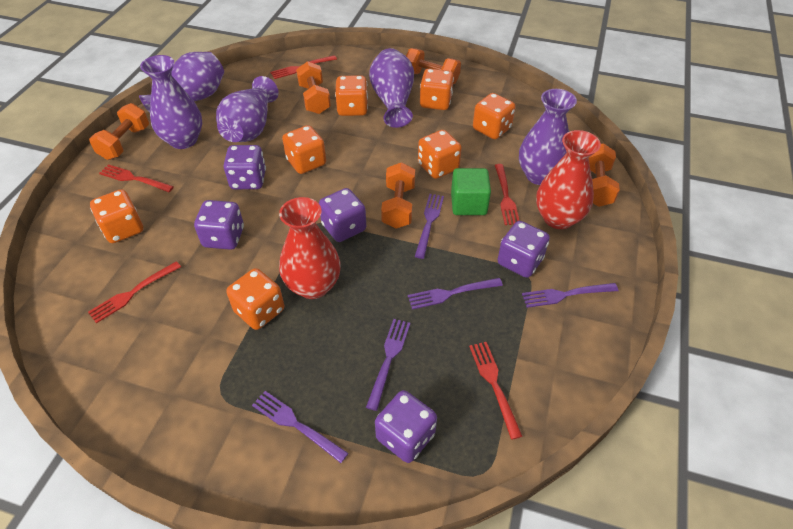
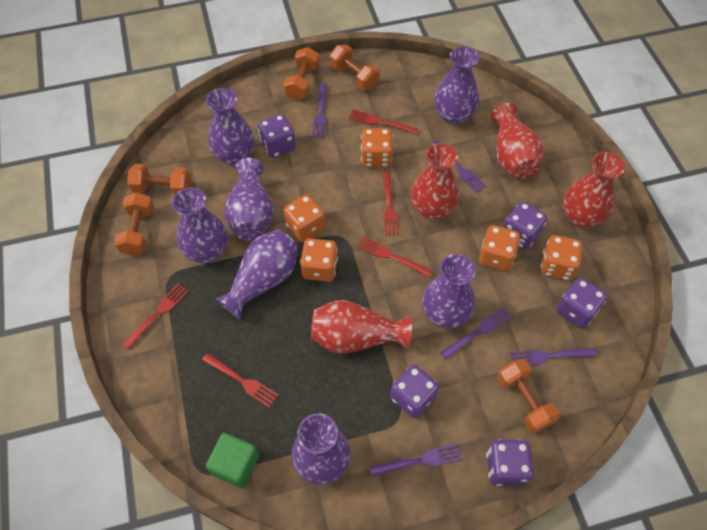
orange dice: [90,189,143,243] [226,268,284,330] [282,125,326,174] [335,75,368,116] [418,130,462,179] [420,69,454,110] [473,93,516,139] = 7 -> [283,194,325,242] [300,238,338,282] [361,128,393,167] [479,225,520,271] [540,235,583,281] = 5
purple vase: [139,52,224,113] [140,55,202,149] [216,76,279,142] [369,48,414,128] [519,89,577,185] = 5 -> [172,188,228,263] [206,88,254,166] [215,230,298,319] [224,158,273,241] [291,413,351,485] [422,254,476,328] [434,46,479,125] = 7
red vase: [279,197,341,299] [536,130,601,229] = 2 -> [311,300,412,354] [411,143,459,220] [491,103,544,179] [563,152,625,229] = 4

